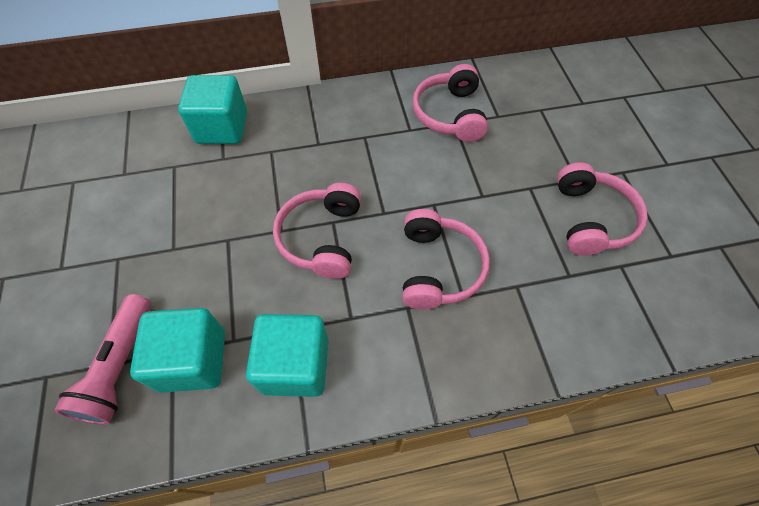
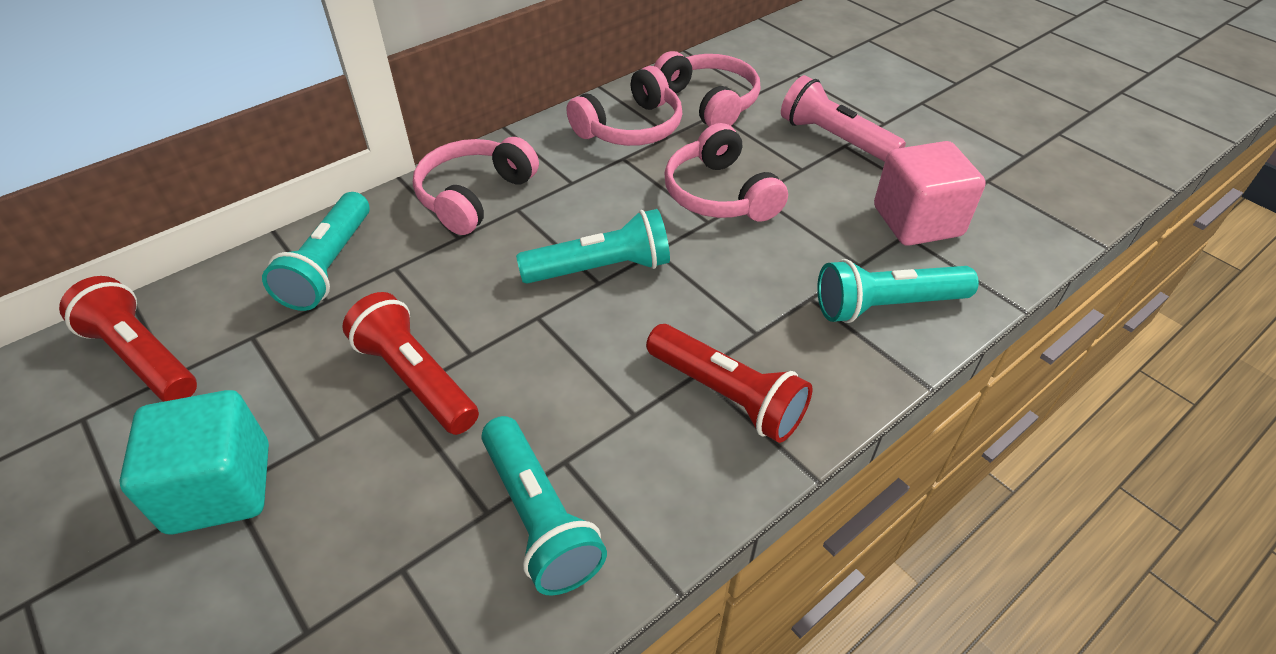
pink cube: none = 0 -> [874,141,986,246] = 1
red flashlight: none = 0 -> [59,276,197,402] [342,292,479,435] [646,324,812,443] = 3
turquoise cube: [130,308,225,393] [178,75,247,144] [246,314,329,397] = 3 -> [119,390,269,535] = 1
turquoise flashlight: none = 0 -> [262,192,370,311] [481,416,607,595] [516,209,670,284] [817,259,979,323] = 4

